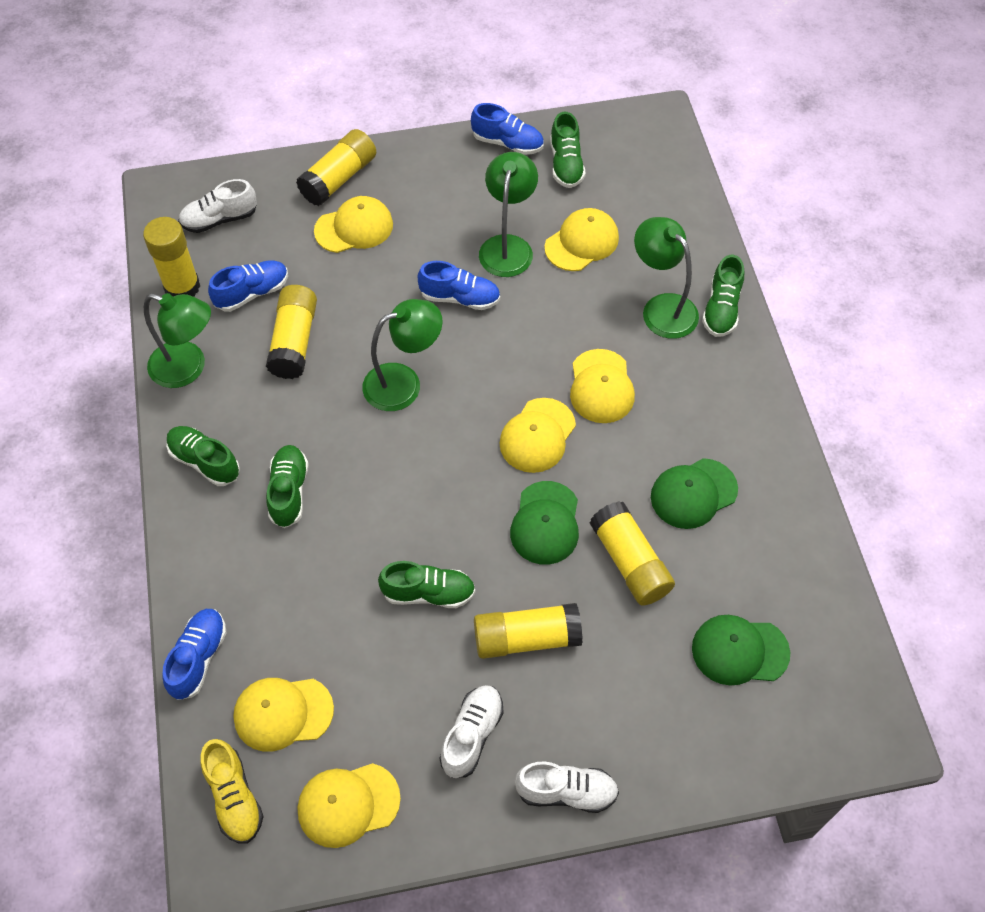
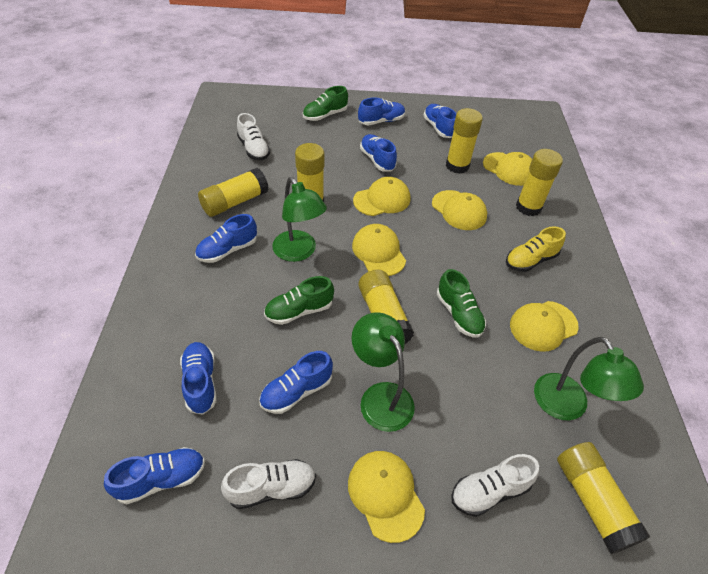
blue shoe: [162,609,226,700] [208,260,288,312] [418,261,500,310] [471,103,544,155] = 4 -> [104,447,205,504] [180,342,217,415] [195,214,257,263] [259,351,333,414] [358,97,405,126] [360,134,397,172] [423,104,457,138] = 7
green cap: [510,481,579,565] [651,458,738,529] [692,615,790,686] = 3 -> none = 0
green lamp: [144,293,211,388] [362,299,443,411] [479,152,538,277] [634,217,699,339] = 4 -> [272,177,327,262] [352,312,415,432] [534,337,644,420] = 3
green shoe: [166,426,240,486] [266,445,308,528] [378,561,476,608] [550,112,586,188] [702,255,744,337] = 5 -> [264,276,334,325] [303,86,348,121] [437,269,486,338] = 3
yellow glue stick: [143,217,200,297] [266,285,317,379] [296,129,376,206] [474,603,583,659] [590,501,675,606] = 5 -> [198,168,269,217] [295,143,324,202] [358,270,414,344] [446,108,483,174] [516,149,563,216] [557,442,650,554] = 6

